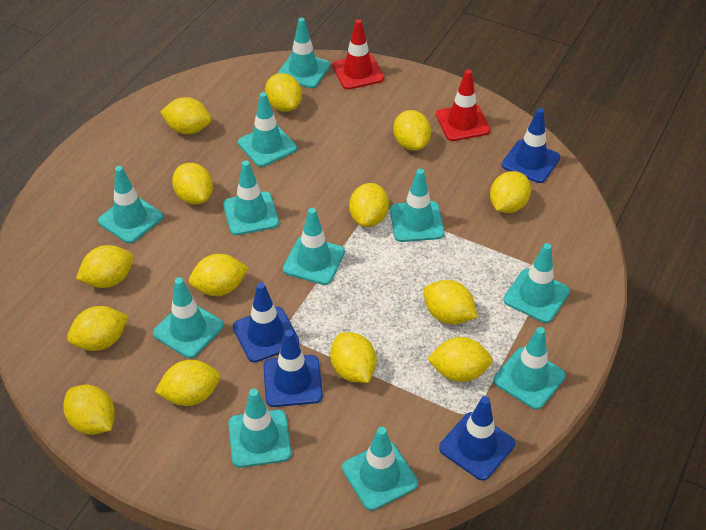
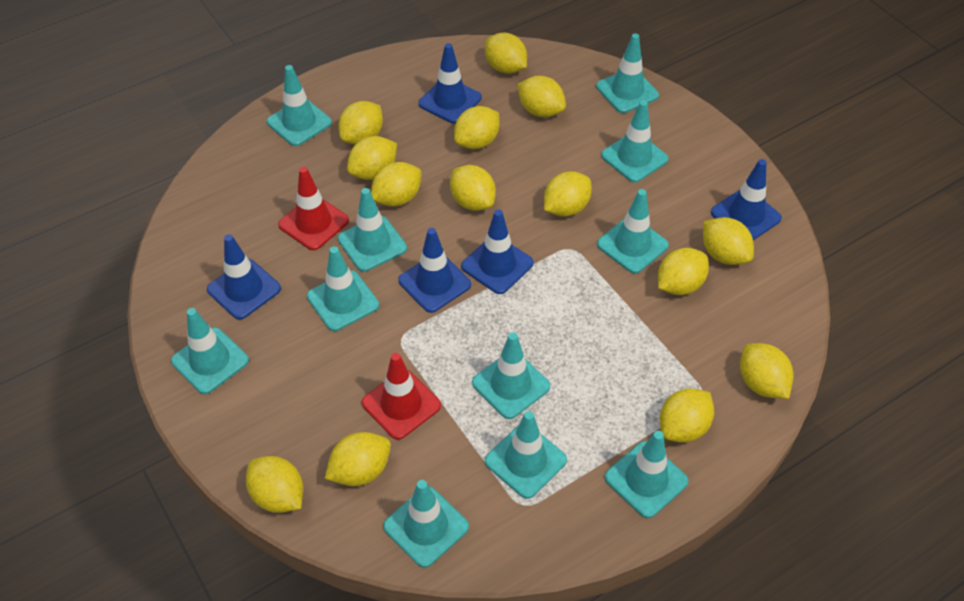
blue traffic cone: [233,282,299,362] [263,330,323,407] [439,396,515,480] [501,108,560,183] = 4 -> [207,234,281,320] [398,228,471,313] [418,43,482,124] [461,210,533,294] [711,159,782,240] = 5

